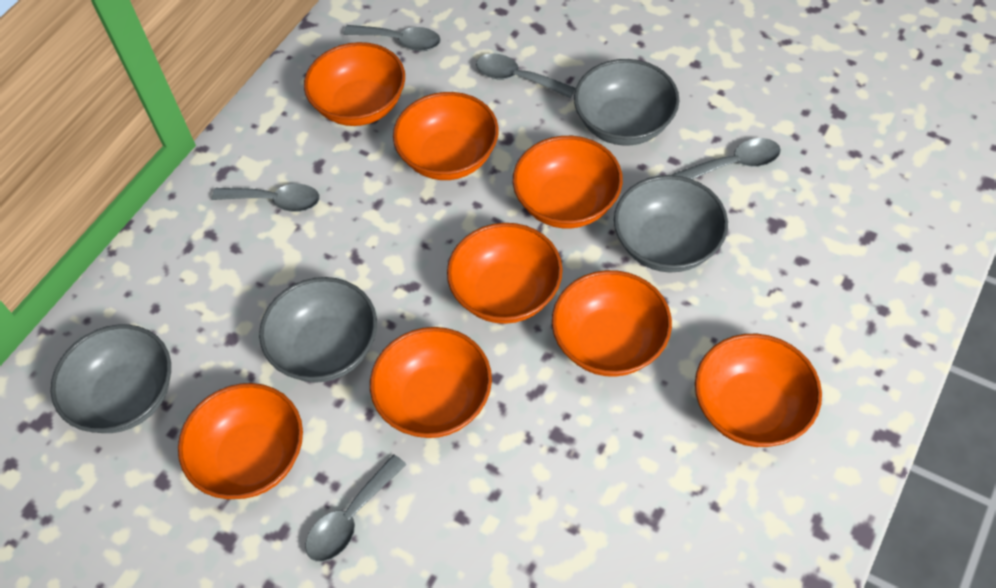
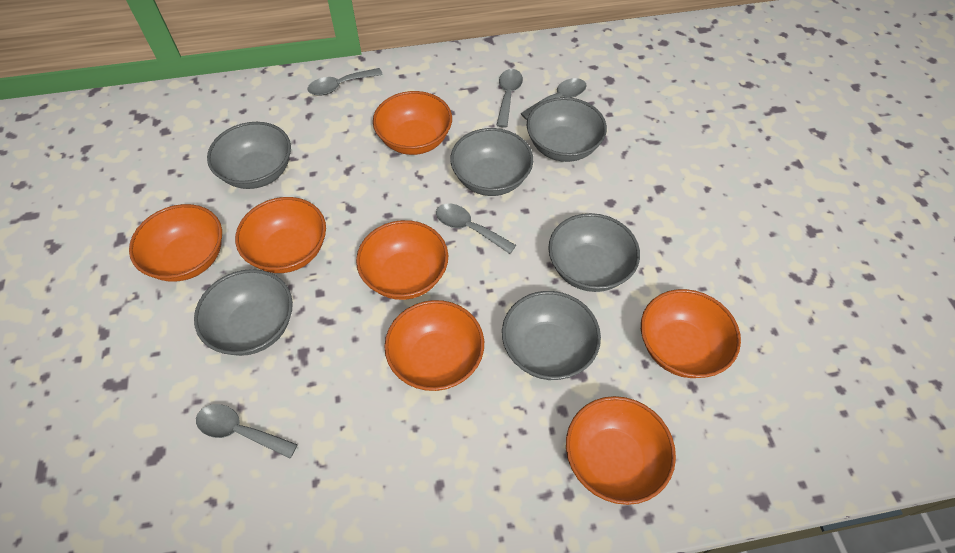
grey bowl: [51,325,171,433] [259,277,377,383] [574,59,680,146] [614,175,728,272] = 4 -> [194,269,293,356] [207,122,291,189] [450,128,533,196] [502,291,601,380] [527,97,607,162] [548,213,640,292] = 6
orange bowl: [178,383,303,499] [304,42,405,126] [370,327,492,438] [393,92,499,180] [447,223,563,324] [513,136,623,229] [552,270,672,377] [695,334,822,447] = 8 -> [129,204,222,281] [235,197,326,273] [356,220,448,300] [373,91,452,155] [384,300,484,391] [566,396,676,505] [641,289,741,378] = 7

